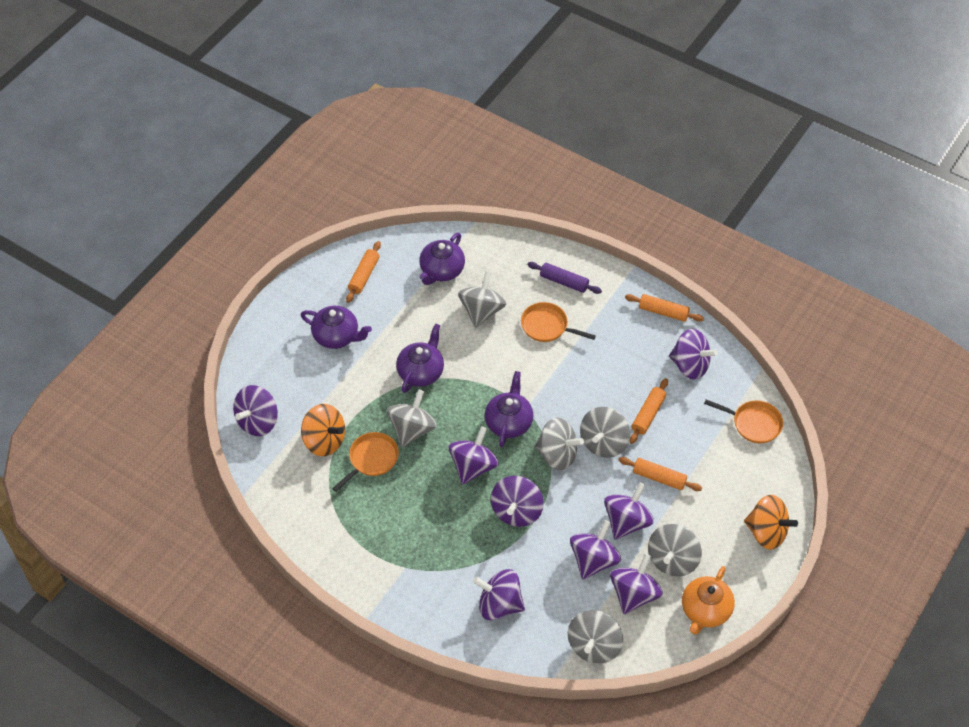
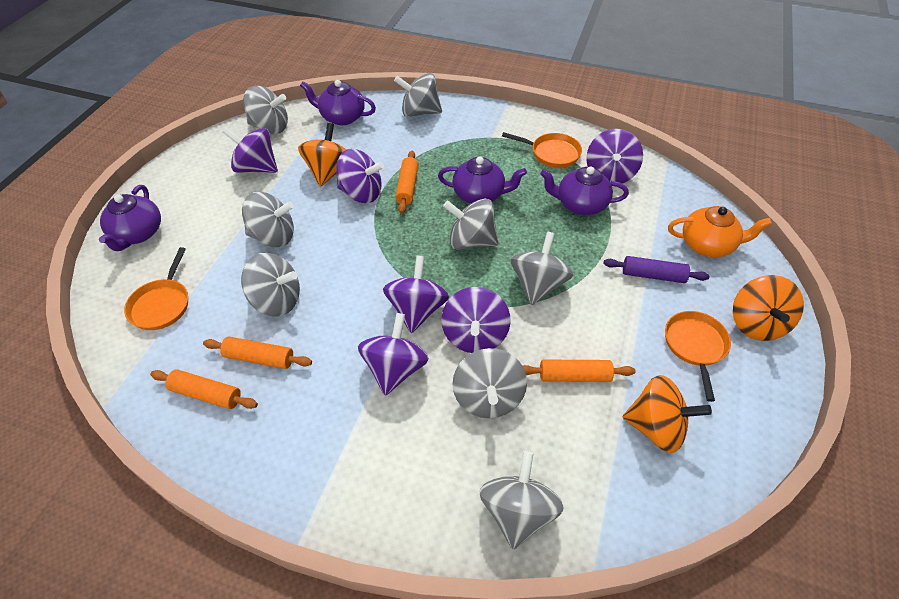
grey spinning top: [387,389,437,447] [458,271,506,328] [534,418,584,471] [568,610,623,663] [580,407,630,458] [648,524,702,577] = 6 -> [241,253,300,317] [242,192,294,247] [243,86,288,134] [394,73,442,117] [443,198,498,250] [452,348,527,418] [479,451,564,549] [510,232,573,305] = 8
orange spinning top: [301,404,345,456] [744,495,798,550] = 2 -> [298,123,346,187] [623,375,712,453] [733,275,804,341] = 3
purple spinning top: [233,385,278,436] [449,426,499,485] [473,569,525,620] [491,476,544,527] [570,520,621,580] [604,482,654,540] [610,554,663,614] [669,329,718,380] = 8 -> [223,127,278,173] [336,149,384,203] [358,313,429,396] [383,256,449,333] [441,287,511,353] [586,129,643,184] = 6

